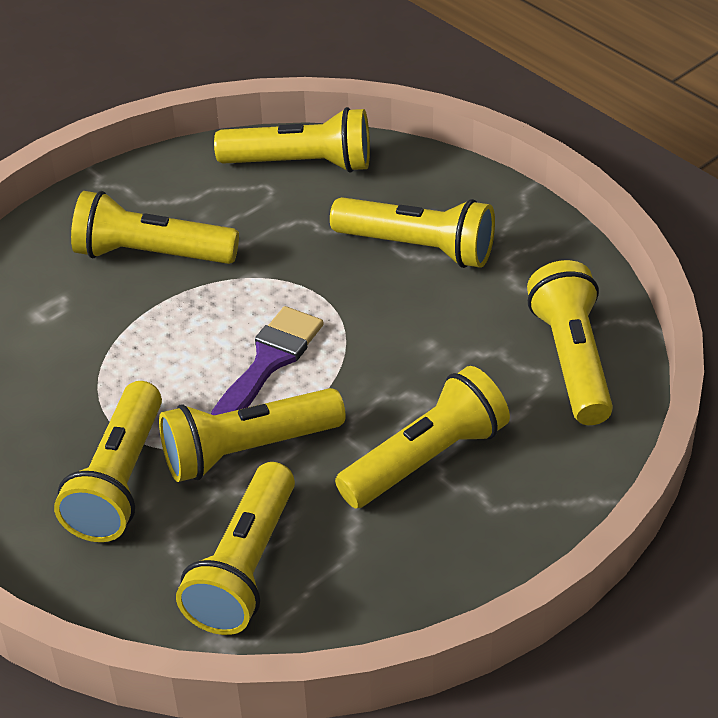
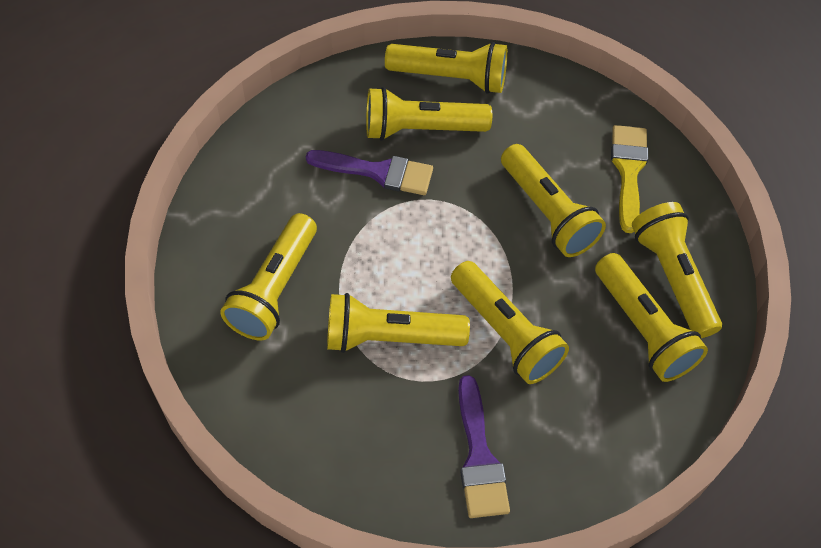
purple brush: [211,306,323,415] = 1 -> [306,150,433,195] [458,375,510,518] = 2
yellow brush: none = 0 -> [611,125,648,233] = 1

